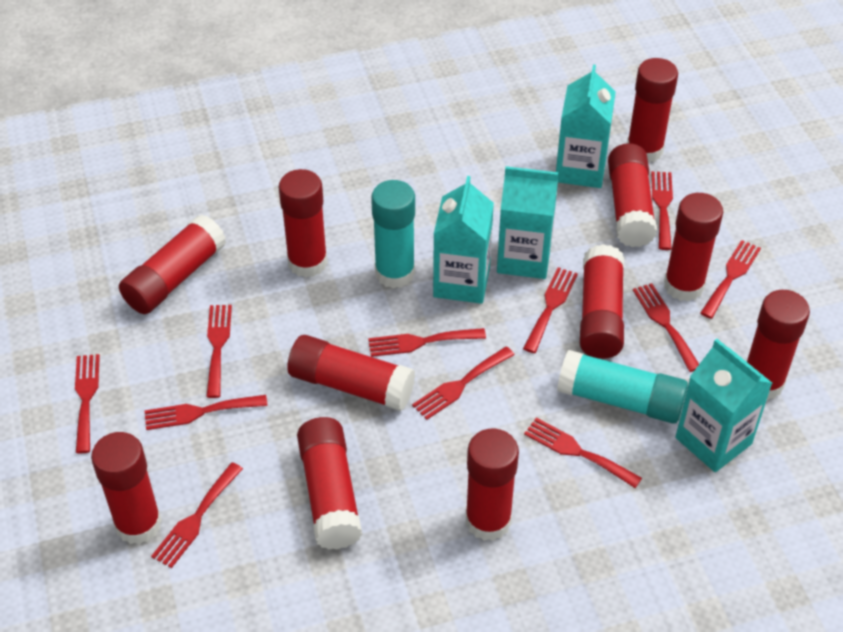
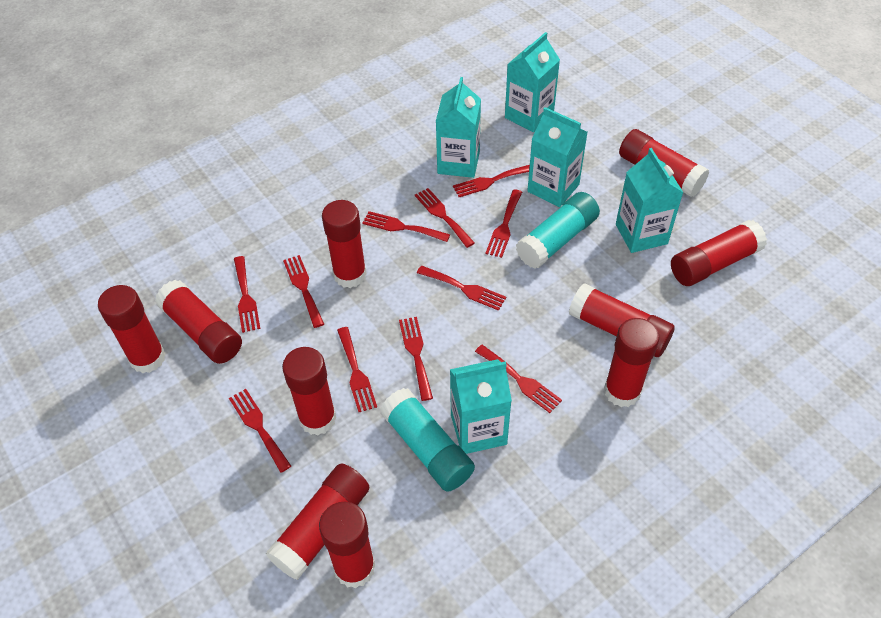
red glue stick: [91,432,162,544] [119,214,226,314] [279,169,328,278] [287,335,415,411] [297,417,363,550] [466,428,519,541] [580,244,624,359] [608,143,657,247] [627,58,678,163] [664,193,723,301] [747,290,810,400] = 11 -> [98,285,166,373] [155,280,242,364] [266,464,370,580] [282,347,337,436] [319,502,375,588] [322,200,367,288] [569,283,675,357] [604,318,660,407] [619,129,709,197] [671,220,767,286] = 10
turquoise carton: [433,176,494,304] [497,166,558,279] [556,65,616,188] [675,339,772,472] = 4 -> [436,77,481,178] [450,359,512,454] [505,32,560,132] [527,107,587,207] [616,148,684,253] = 5

